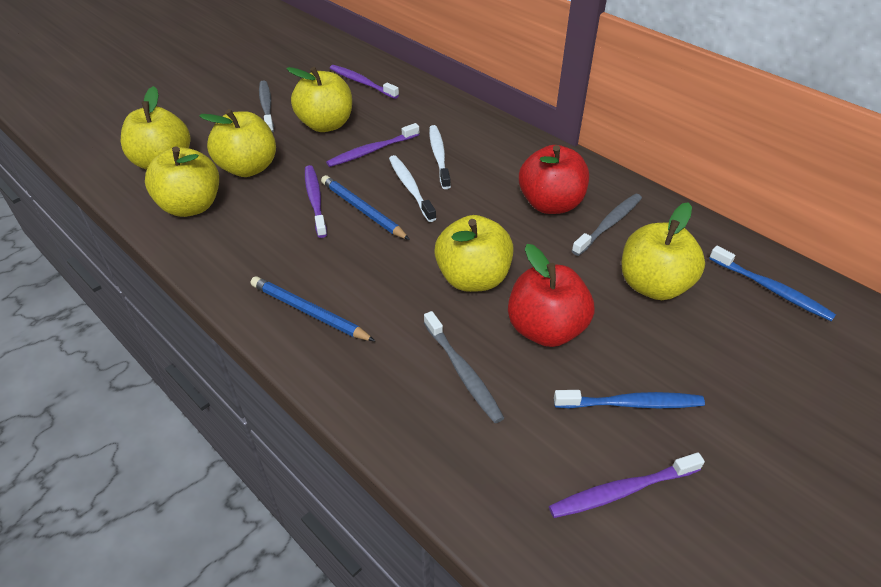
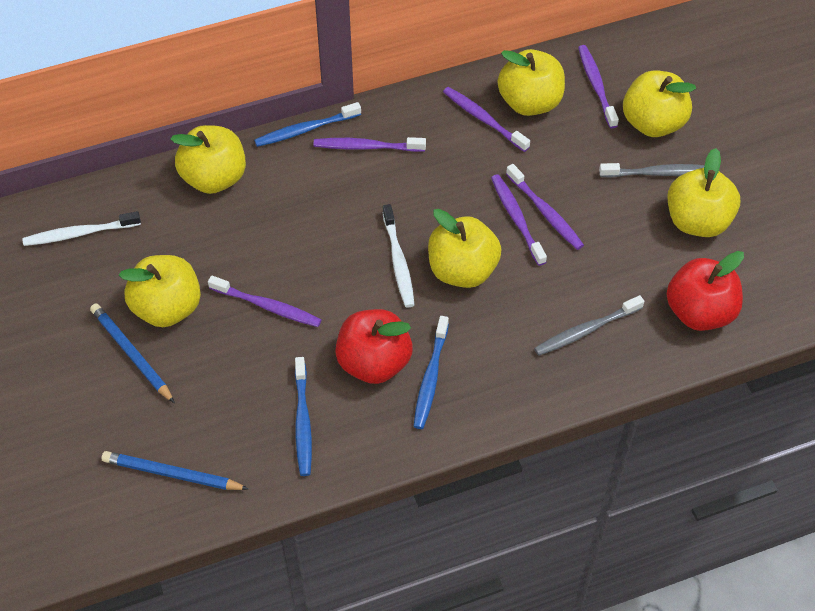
blue toothbrush: [554,390,705,408] [709,246,836,321] = 2 -> [254,102,361,147] [295,357,312,476] [413,316,449,429] = 3
grey toothbrush: [259,81,274,133] [424,311,504,423] [572,194,642,256] = 3 -> [534,295,644,356] [599,163,705,178] = 2
purple toothbrush: [305,165,327,238] [326,123,420,167] [330,65,399,99] [549,452,705,518] = 4 -> [208,276,322,327] [314,137,426,152] [443,87,530,152] [491,174,547,266] [506,164,584,250] [578,45,619,128] = 6

